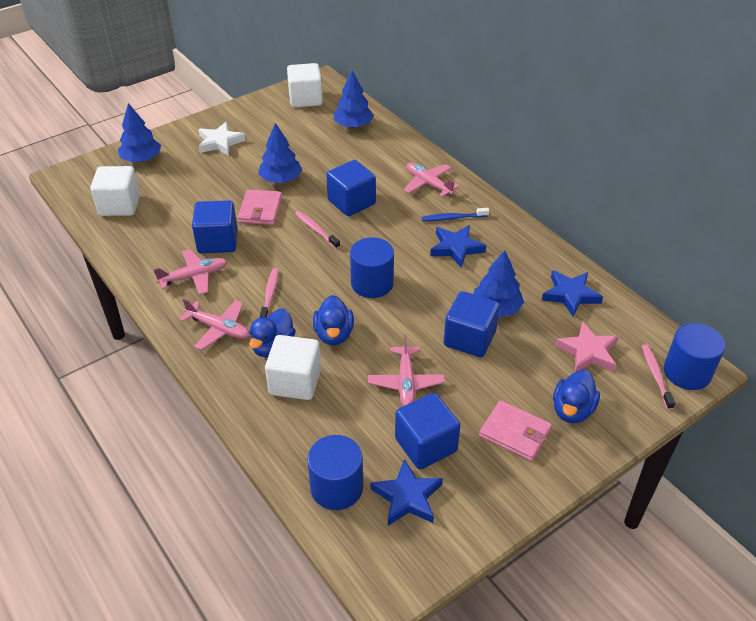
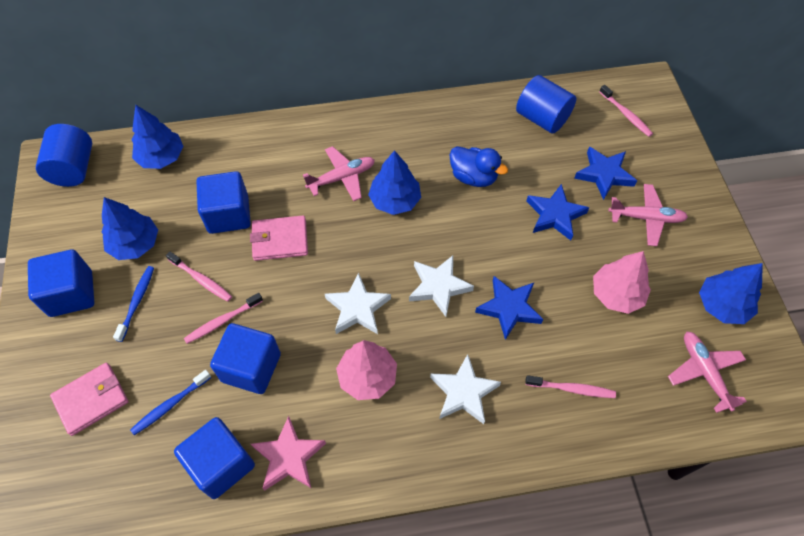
blue cylinder: [307,435,363,510] [350,237,394,298] [664,323,725,390] = 3 -> [36,124,92,187] [516,75,576,134] = 2
blue duck: [249,308,296,358] [313,295,354,345] [553,370,600,423] = 3 -> [450,146,508,187] = 1
blue toothbrush: [421,208,489,221] = 1 -> [113,266,154,342] [130,370,211,435] = 2
pink plane: [153,249,227,295] [179,298,250,350] [368,334,445,406] [404,162,460,197] = 4 -> [303,146,375,201] [609,184,688,246] [668,331,747,413] = 3
pink toothbrush: [260,268,279,318] [295,211,340,249] [642,344,675,410] = 3 -> [166,252,232,302] [184,293,263,344] [525,375,616,398] [599,85,653,137] = 4
pink tree: none = 0 -> [336,340,397,400] [593,251,651,314] = 2
white cube: [90,166,140,216] [265,335,321,400] [287,63,323,108] = 3 -> none = 0
white star: [198,122,246,156] = 1 -> [325,273,391,334] [409,256,474,317] [430,354,501,424] = 3

